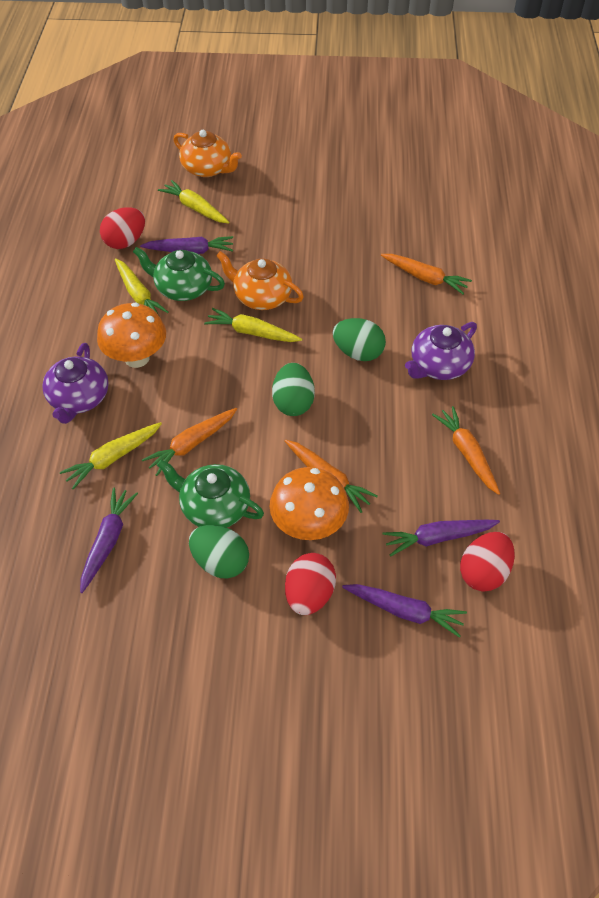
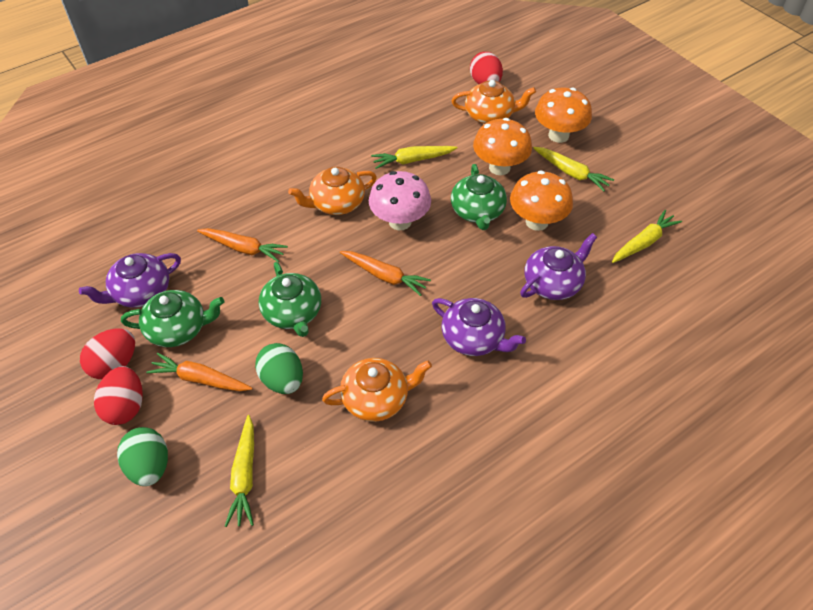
green egg: [189,525,249,579] [272,363,315,416] [333,318,386,361] = 3 -> [117,427,168,486] [255,343,303,394] = 2
green teapot: [133,247,225,301] [157,459,264,528] = 2 -> [121,290,224,347] [259,262,321,337] [451,164,507,230] = 3
orange carrot: [142,408,237,476] [285,440,378,513] [381,254,472,294] [432,406,500,495] = 4 -> [146,353,252,391] [197,228,288,263] [340,251,431,296] = 3
orange mushroom: [97,302,166,368] [269,467,349,540] = 2 -> [473,118,532,175] [510,171,573,231] [535,88,592,143] = 3
orange teapot: [173,130,242,177] [216,251,304,310] = 2 -> [288,167,377,215] [322,358,432,422] [451,80,536,124] = 3
pink mushroom: none = 0 -> [369,171,431,230] = 1
purple carrot: [80,488,138,593] [140,236,233,254] [342,584,467,638] [383,520,500,557] = 4 -> none = 0
purple teapot: [42,343,109,424] [405,322,477,380] = 2 -> [79,253,181,308] [432,298,526,356] [520,233,597,300] = 3

